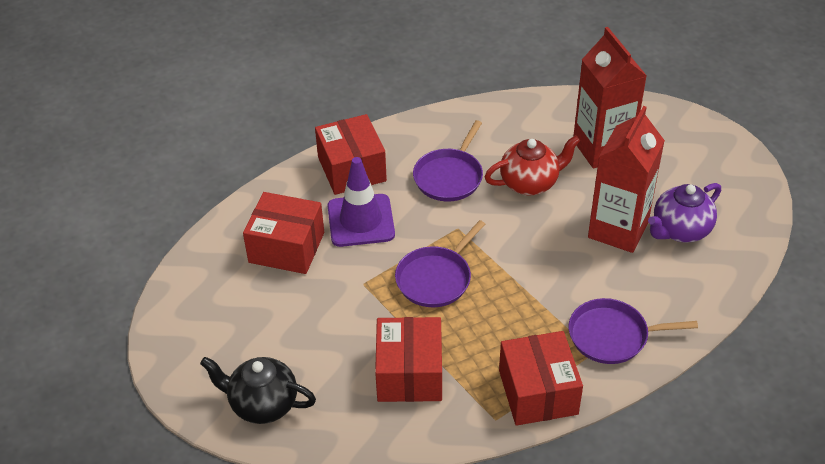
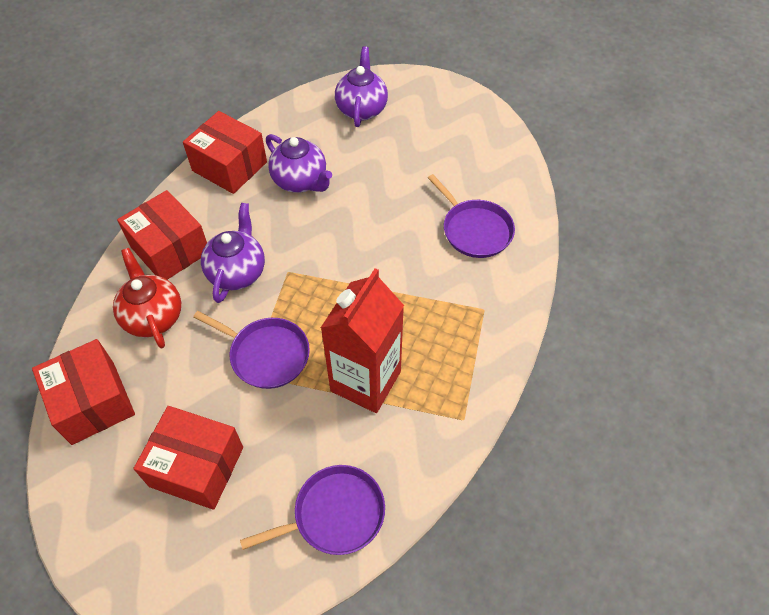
black teapot: [200,357,316,424] = 1 -> none = 0
purple teapot: [648,183,721,243] = 1 -> [201,203,265,303] [266,134,332,193] [335,46,388,127] = 3
purple traffic cone: [327,157,395,247] = 1 -> none = 0
red carton: [573,27,647,169] [588,106,665,253] = 2 -> [321,268,404,413] = 1

